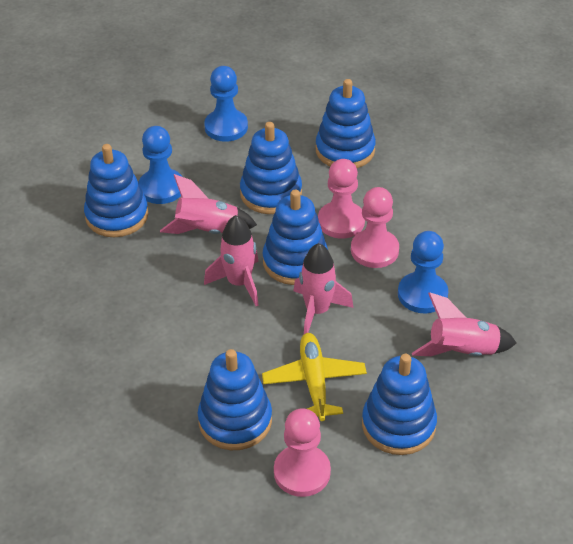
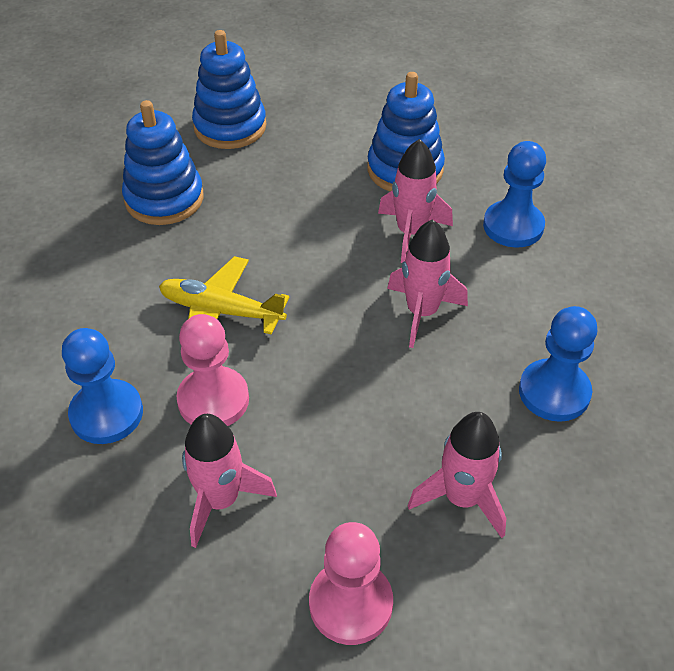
blue stacking toy: [84,144,148,237] [198,349,272,450] [240,122,302,214] [263,190,328,285] [316,79,376,168] [362,354,437,455] = 6 -> [122,100,204,225] [192,30,266,149] [368,72,445,191] = 3
pink pawn: [274,408,331,497] [318,159,365,239] [351,187,399,268] = 3 -> [177,314,249,426] [309,522,393,645] = 2

